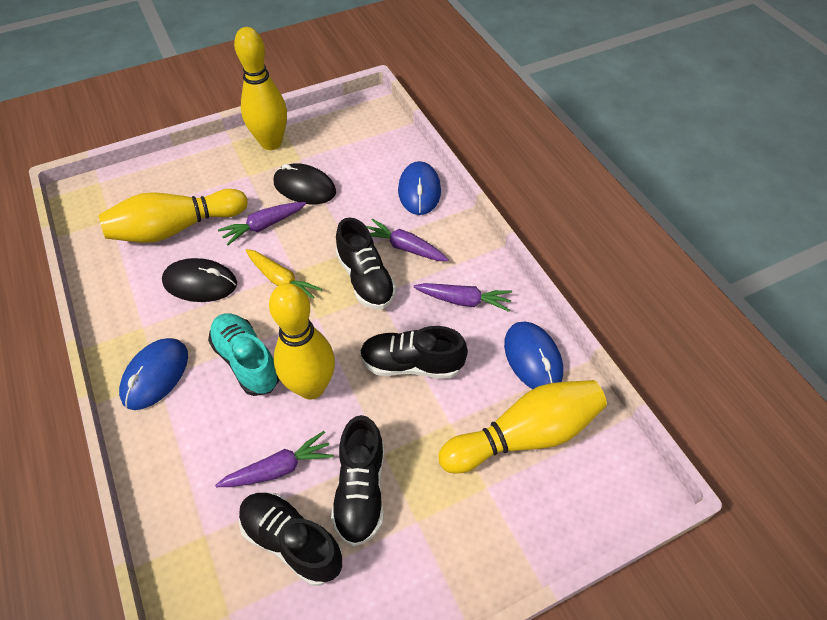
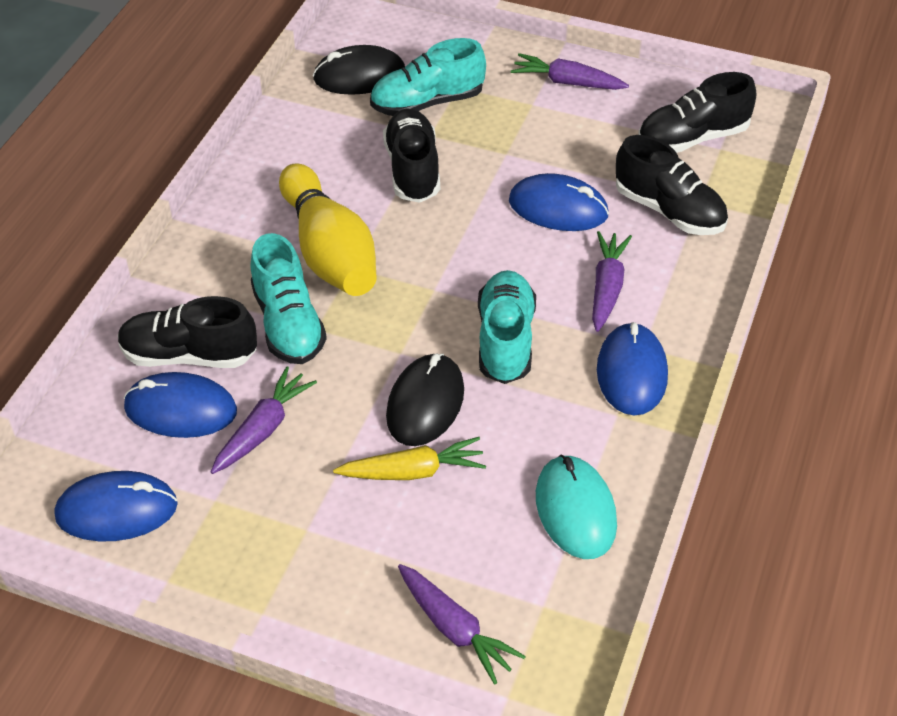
blue mouse: [119,338,188,410] [398,161,441,215] [504,322,563,389] = 3 -> [55,471,178,541] [124,372,237,438] [509,173,609,231] [597,322,668,415] = 4
turquoise mouse: none = 0 -> [536,455,617,559] = 1
turquoise shoe: [208,313,280,396] = 1 -> [250,233,327,364] [370,38,486,116] [478,270,536,384] = 3
yellow bowling pin: [99,189,248,243] [234,27,287,150] [269,283,335,400] [438,380,607,474] = 4 -> [279,163,377,296] = 1

